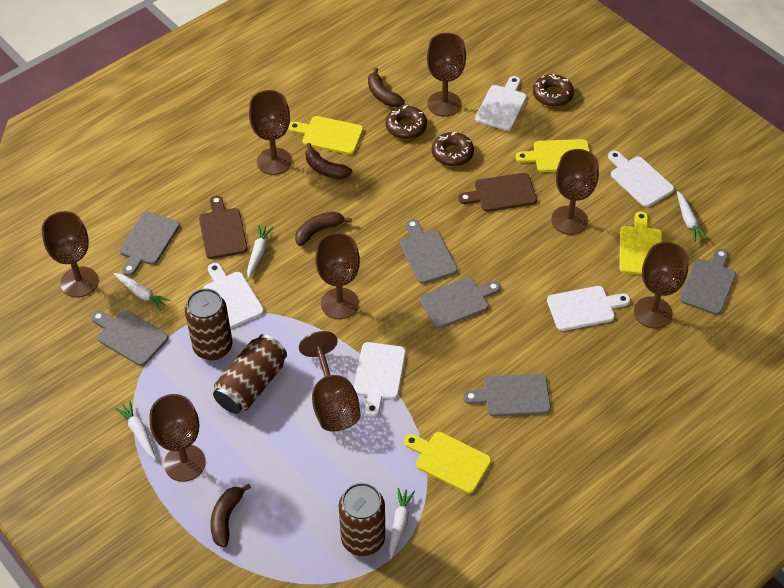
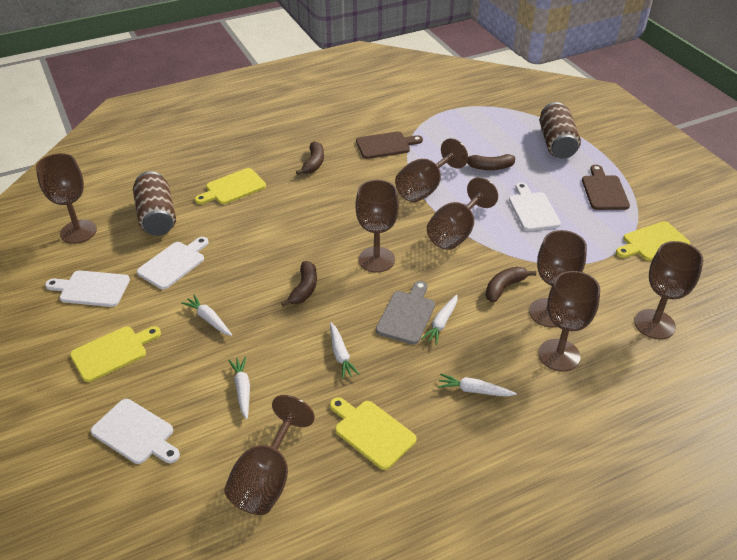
brown can: [185,288,233,360] [213,334,287,414] [339,483,385,556] = 3 -> [133,172,176,236] [540,102,581,158] = 2
brown donut: [385,105,427,139] [432,132,474,166] [533,74,574,107] = 3 -> none = 0
grey cutting board: [91,310,168,366] [119,212,180,276] [400,219,458,284] [420,278,501,328] [463,374,551,416] [680,249,736,315] = 6 -> [376,281,435,345] = 1
white cutting board: [203,263,264,329] [354,342,406,417] [475,76,527,131] [547,286,630,331] [608,151,674,207] = 5 -> [45,270,130,307] [91,399,180,464] [137,237,209,289] [509,182,561,231] = 4

